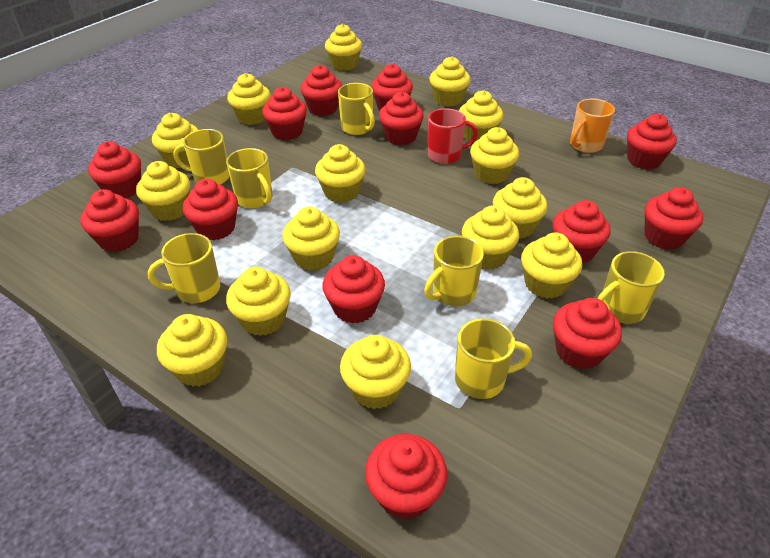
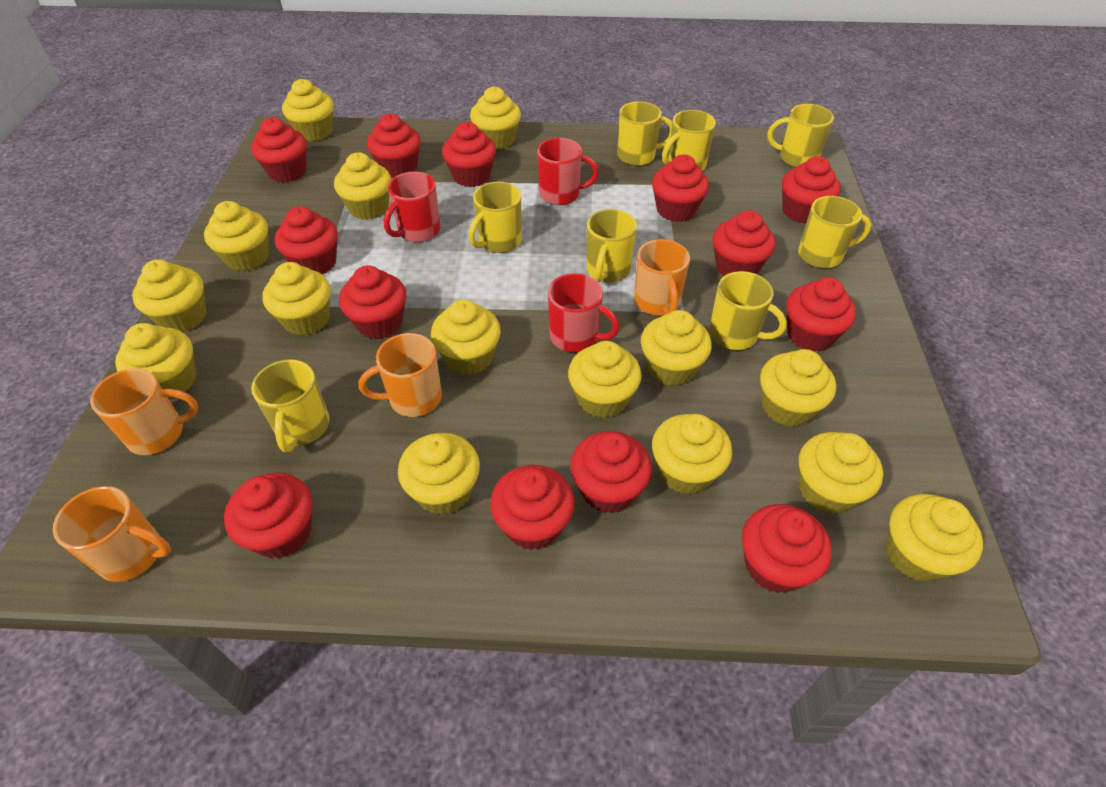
orange mug: [570,99,615,153] = 1 -> [53,486,171,582] [90,368,198,455] [359,333,442,417] [634,239,690,315] = 4
red mug: [427,108,478,164] = 1 -> [384,172,440,242] [537,138,599,205] [548,273,620,352] = 3
yellow mug: [148,233,220,303] [173,129,229,185] [226,148,272,208] [338,83,375,135] [424,236,484,306] [455,319,532,399] [597,251,665,324] = 7 -> [251,359,329,452] [469,182,522,253] [586,209,637,283] [618,101,672,166] [662,110,716,171] [709,271,787,350] [767,104,834,168] [798,196,871,268] = 8

